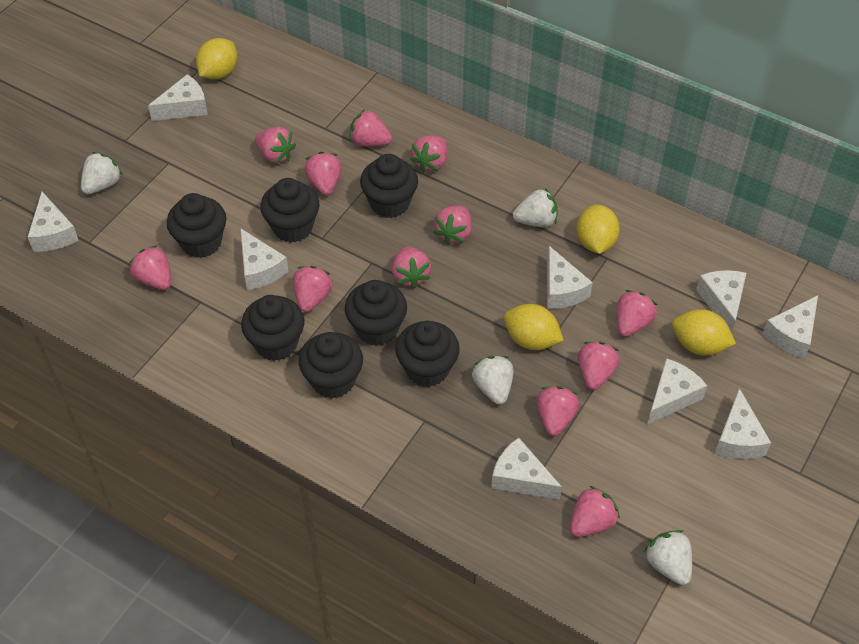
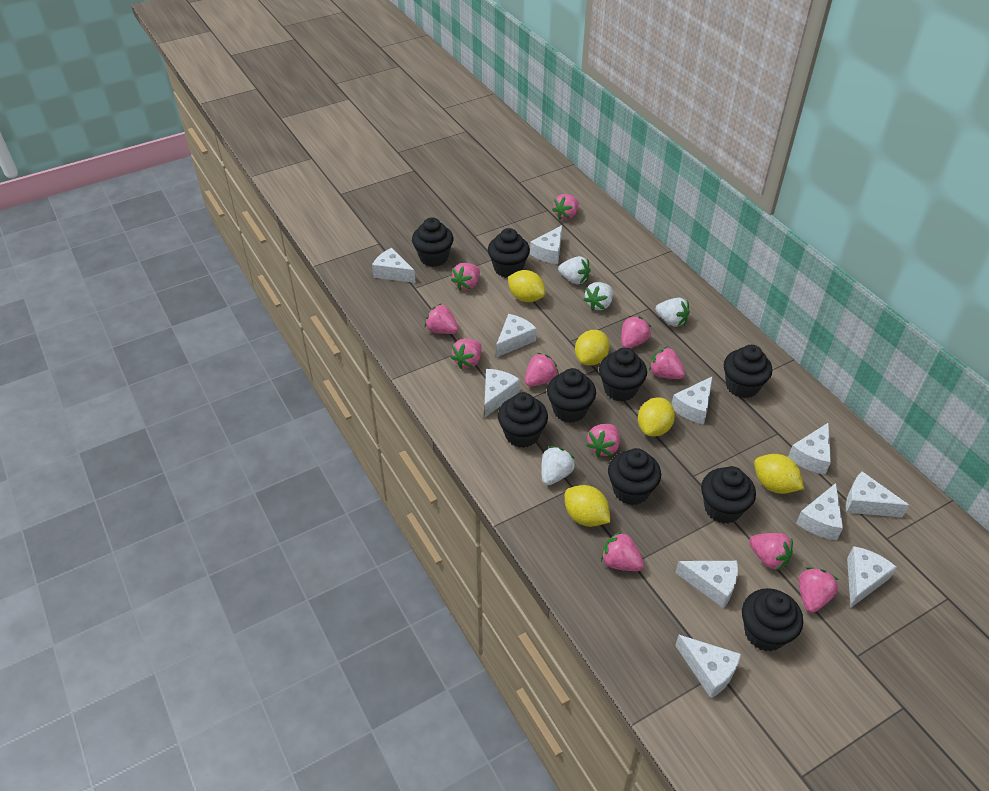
black cupcake: [167,193,226,258] [241,295,304,361] [260,178,320,243] [299,332,363,399] [345,280,407,346] [360,154,418,218] [395,321,460,387] = 7 -> [412,217,454,267] [488,228,530,278] [498,393,548,448] [547,368,596,423] [599,348,647,401] [608,448,661,505] [701,466,756,524] [724,345,772,398] [742,588,803,651] = 9
pink strawberry: [129,245,171,290] [255,127,296,164] [293,266,333,312] [304,152,342,195] [349,109,392,147] [392,247,431,289] [410,135,447,173] [434,206,472,245] [536,386,579,436] [570,486,620,537] [578,342,620,390] [617,290,657,337] = 12 -> [425,304,459,334] [450,339,481,369] [451,263,480,291] [525,353,559,387] [552,194,579,220] [586,424,620,457] [601,531,644,571] [621,316,651,349] [649,347,685,379] [749,533,793,570] [799,567,839,613] = 11
white cheese: [28,192,79,252] [148,74,208,121] [240,228,289,290] [491,438,562,500] [547,246,593,309] [647,358,707,424] [696,270,746,333] [715,388,771,459] [763,295,818,359] = 9 -> [372,248,416,283] [485,369,520,417] [496,314,537,358] [530,225,562,264] [672,376,713,424] [675,561,738,608] [675,635,741,698] [788,423,831,475] [796,483,843,540] [846,471,909,518] [847,546,896,607] = 11
yellow lemon: [196,38,237,80] [504,304,564,350] [576,204,620,254] [672,309,736,356] = 4 -> [508,270,545,302] [565,485,610,527] [575,330,610,366] [638,397,675,437] [754,454,804,494] = 5

